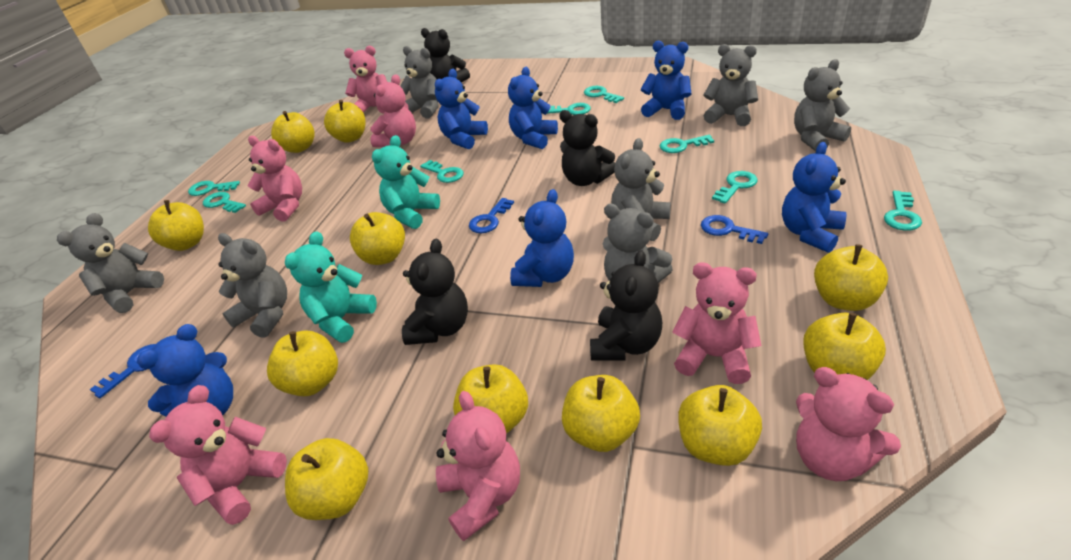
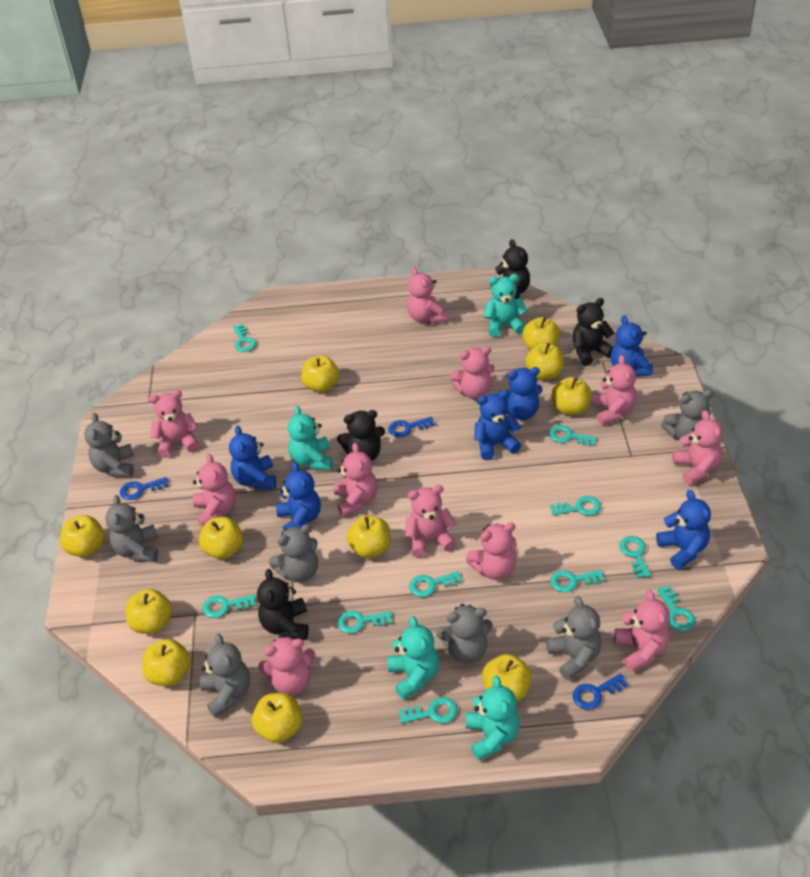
pink teddy bear: [149,385,287,525] [248,136,302,221] [344,46,387,114] [370,74,416,147] [436,391,520,541] [672,262,762,384] [796,367,901,481] = 7 -> [149,390,199,458] [193,453,236,528] [258,636,315,695] [334,443,377,517] [405,485,456,558] [407,267,448,324] [450,346,495,399] [466,522,517,580] [593,355,637,425] [614,590,670,672] [672,410,723,485] = 11
turquoise key: [188,181,240,196] [203,192,246,213] [420,160,464,183] [547,103,591,115] [584,86,624,103] [660,135,714,153] [712,171,758,204] [884,191,922,231] = 8 -> [203,594,256,618] [233,324,256,352] [338,610,392,634] [399,697,457,723] [409,571,462,597] [549,425,597,447] [550,496,601,516] [550,570,604,592] [619,536,651,578] [657,585,695,631] = 10
turquoise teddy bear: [285,231,377,343] [372,135,440,229] = 2 -> [288,406,333,470] [387,616,439,700] [466,676,520,761] [484,274,527,337] = 4

